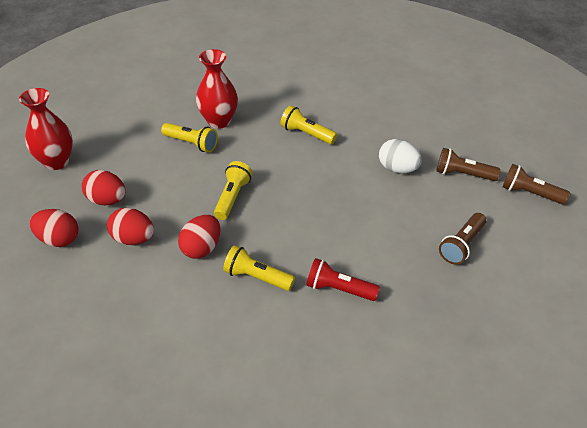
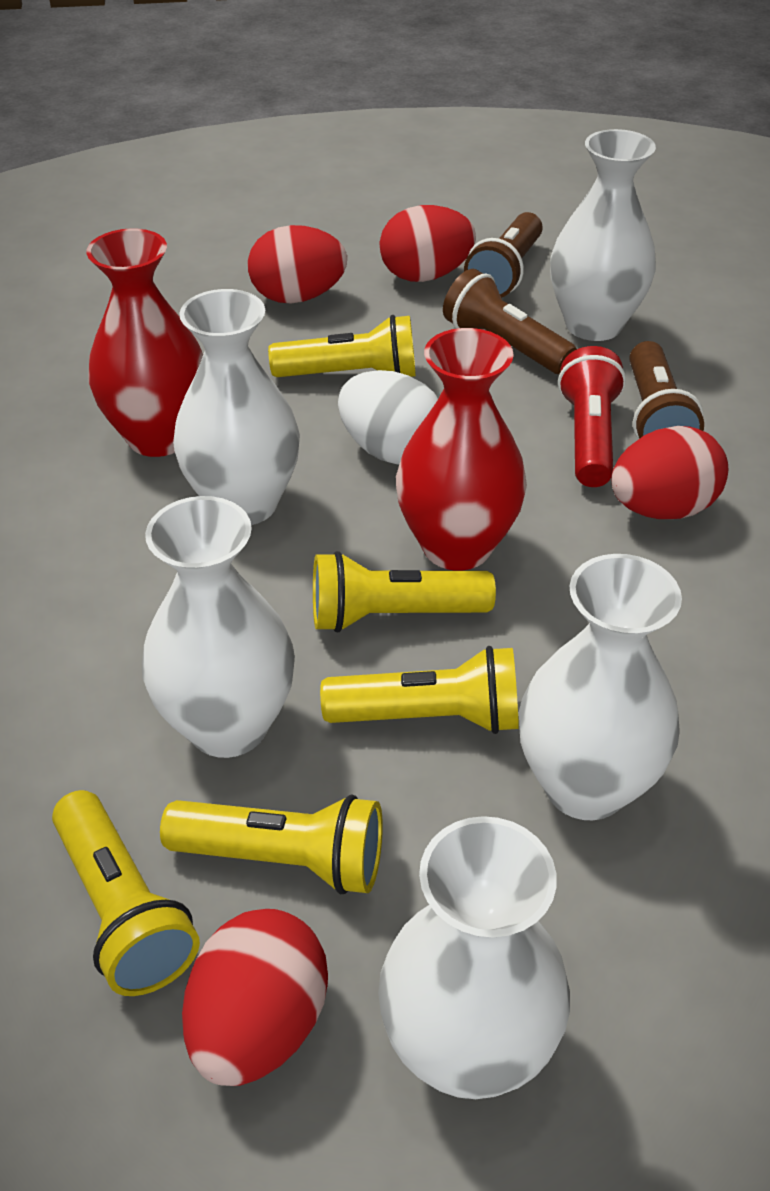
white vase: none = 0 -> [142,496,295,758] [173,289,300,525] [378,816,570,1099] [519,554,682,820] [550,129,656,341] = 5
yellow flashlight: [161,123,218,152] [214,161,252,220] [223,245,295,291] [280,105,337,144] = 4 -> [52,790,200,996] [160,794,383,894] [268,315,416,377] [313,551,496,632] [320,646,519,734] = 5

